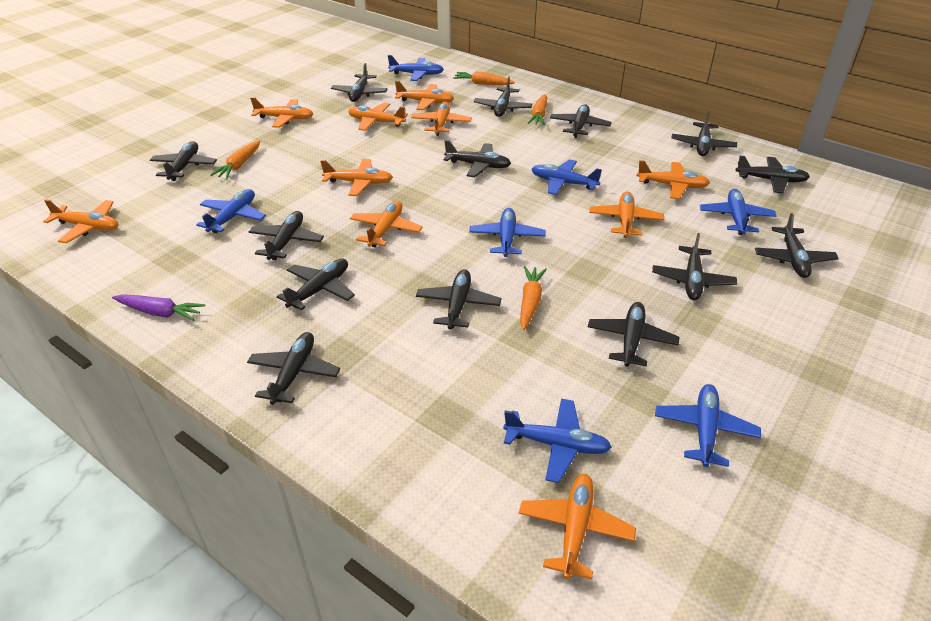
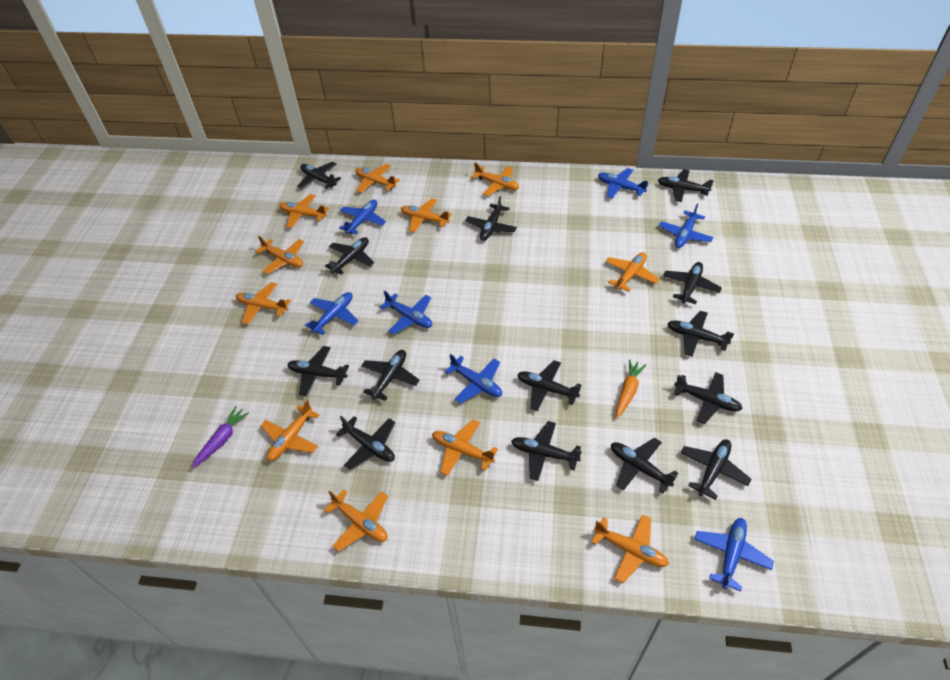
orange carrot: [211,141,260,179] [453,71,515,85] [520,266,547,330] [528,94,547,125] = 4 -> [616,360,646,418] = 1
orange plane: [43,199,118,243] [250,97,313,128] [320,159,393,196] [348,103,408,131] [350,201,423,247] [395,81,454,110] [411,102,472,136] [519,474,636,579] [589,191,664,238] [637,160,710,199] = 10 -> [236,282,291,325] [255,236,304,274] [261,400,320,461] [279,194,329,228] [324,489,388,551] [355,164,400,193] [401,199,451,233] [432,419,498,476] [471,163,519,196] [591,514,669,583] [605,252,659,292] = 11

